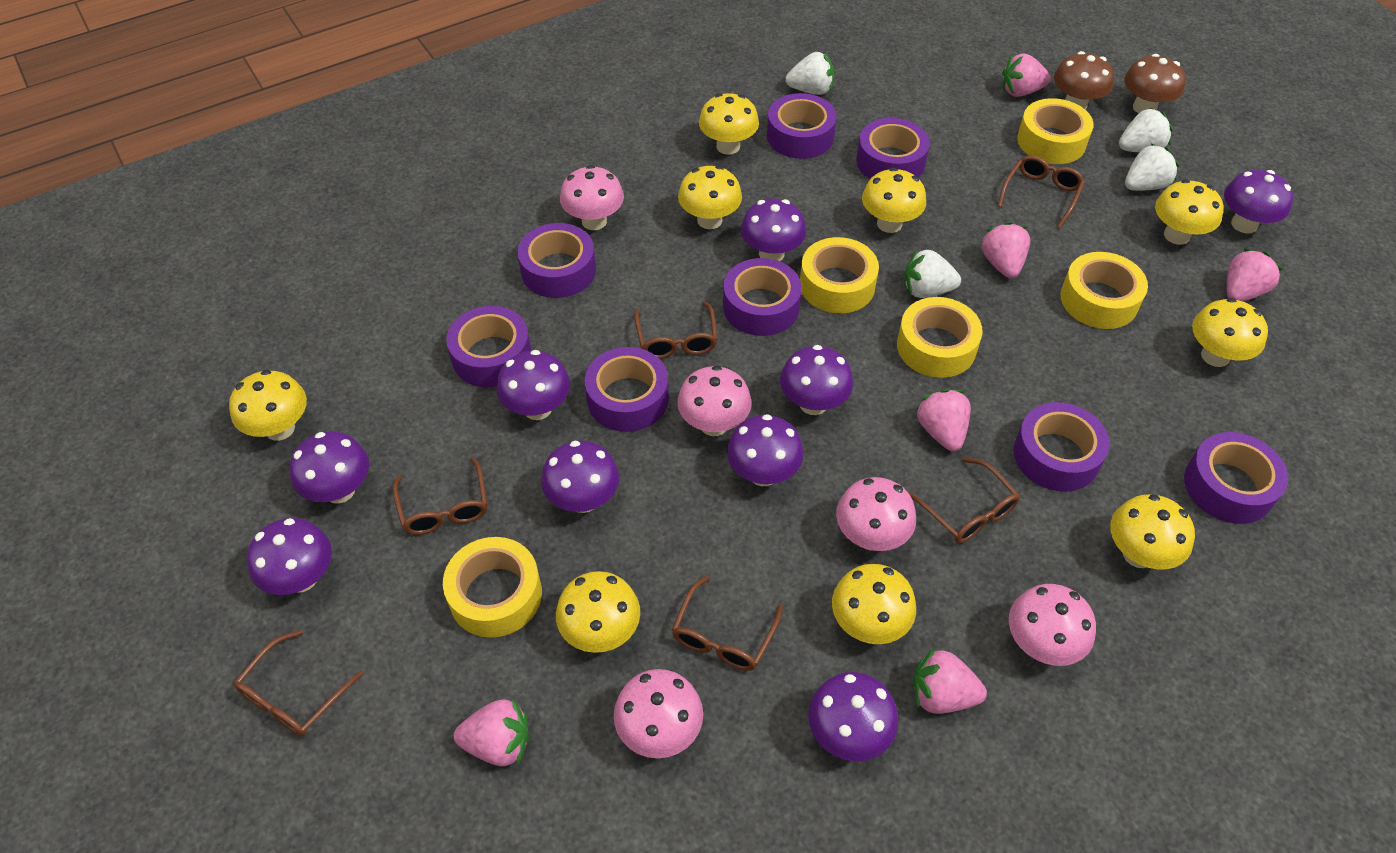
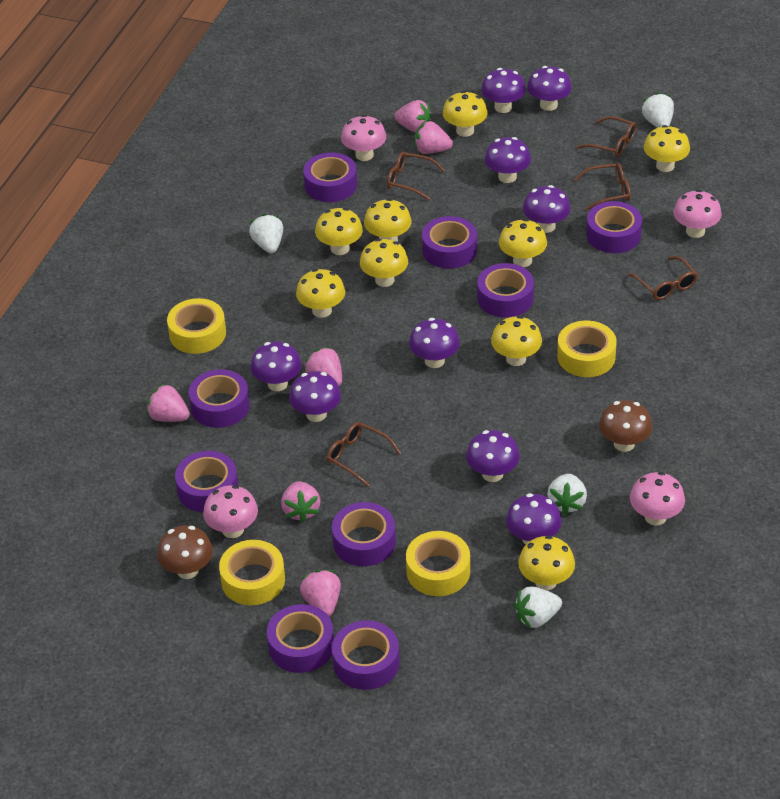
brown glasses: [234,630,364,737] [393,457,487,535] [634,302,718,359] [672,576,783,671] [908,457,1020,543] [998,155,1085,229] = 6 -> [327,422,401,487] [387,152,445,200] [574,163,631,210] [576,116,636,157] [628,256,698,300] = 5
pink mushroom: [560,165,624,230] [614,669,703,758] [677,365,752,436] [836,477,916,551] [1009,584,1096,666] = 5 -> [203,485,258,538] [341,115,386,161] [630,472,685,526] [673,190,721,238] = 4
purple tape: [446,306,531,387] [517,223,596,298] [585,347,669,432] [723,258,802,336] [767,93,837,159] [856,118,930,179] [1014,402,1110,492] [1184,432,1288,524] = 8 -> [175,451,238,512] [189,369,250,428] [267,604,334,673] [303,153,357,202] [332,502,396,566] [332,620,400,690] [422,216,477,269] [477,263,534,318] [586,201,642,253] = 9
yellow tape: [443,537,542,638] [800,237,879,313] [897,297,983,378] [1017,98,1094,164] [1060,252,1148,329] = 5 -> [167,298,226,354] [219,540,285,605] [406,531,470,596] [557,321,617,377] = 4

